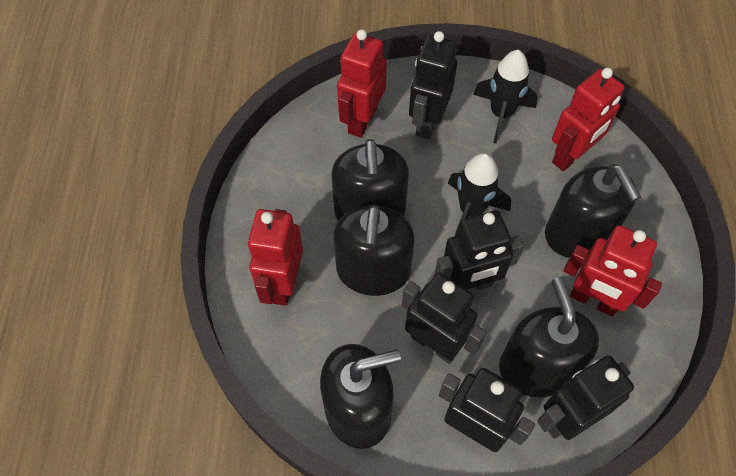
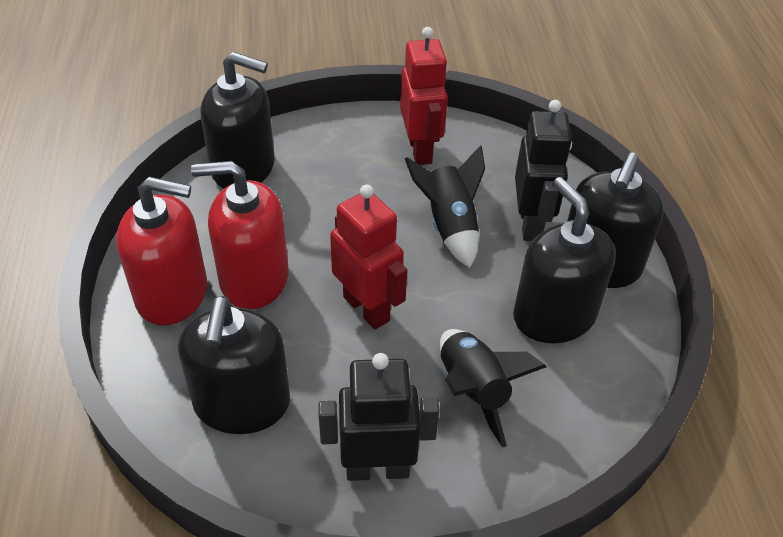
black robot: [402,273,487,364] [409,31,457,139] [434,210,524,290] [439,368,535,452] [537,356,634,440] = 5 -> [319,353,440,481] [515,100,572,241] = 2
black soap dispenser: [320,344,401,449] [331,139,409,221] [334,205,415,296] [499,277,599,397] [545,164,641,258] = 5 -> [178,296,290,434] [201,52,275,189] [513,177,616,343] [567,152,664,288] = 4
red robot: [248,209,303,306] [337,29,387,138] [552,68,624,171] [564,225,662,317] = 4 -> [330,185,407,330] [400,27,448,165] = 2
red soap dispenser: none = 0 -> [116,177,207,325] [191,161,289,309] = 2

